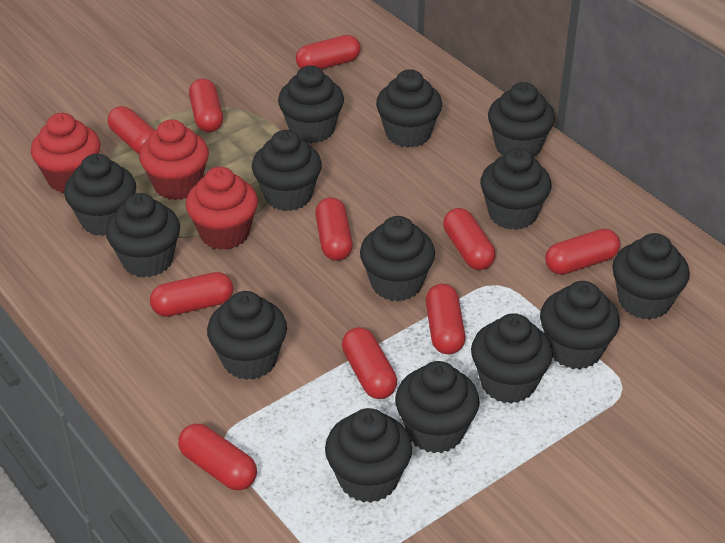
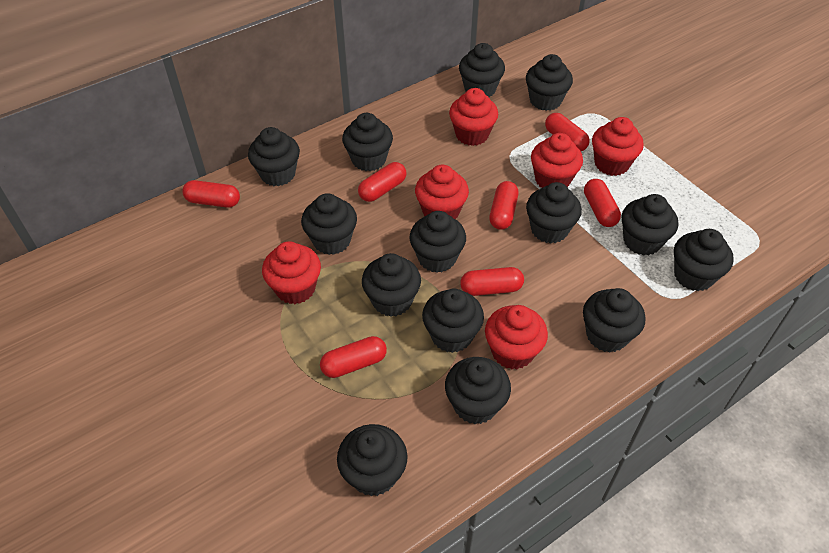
red capsule: [108,106,155,155] [150,272,233,317] [178,424,257,490] [189,79,223,132] [296,35,361,69] [315,197,353,261] [342,327,397,399] [426,284,465,354] [443,208,495,270] [545,229,620,275] = 10 -> [182,180,240,208] [320,336,387,378] [358,162,406,202] [460,267,524,296] [489,181,518,230] [545,113,590,151] [584,179,621,227] = 7
red cupcake: [31,113,100,193] [139,119,209,200] [186,167,258,250] = 3 -> [262,241,321,304] [415,165,469,220] [449,88,498,146] [485,305,548,369] [531,133,583,188] [592,117,644,176] = 6

